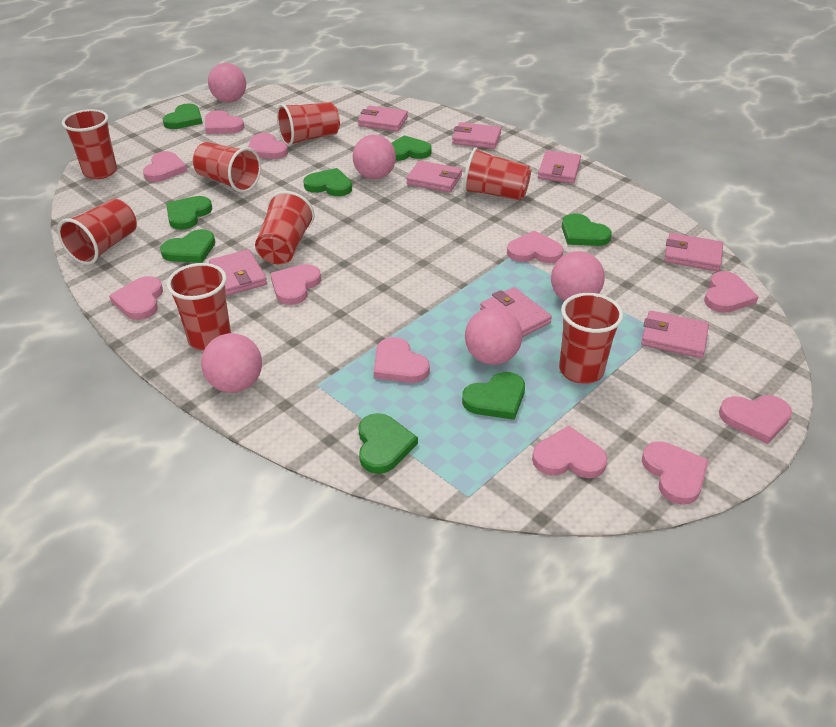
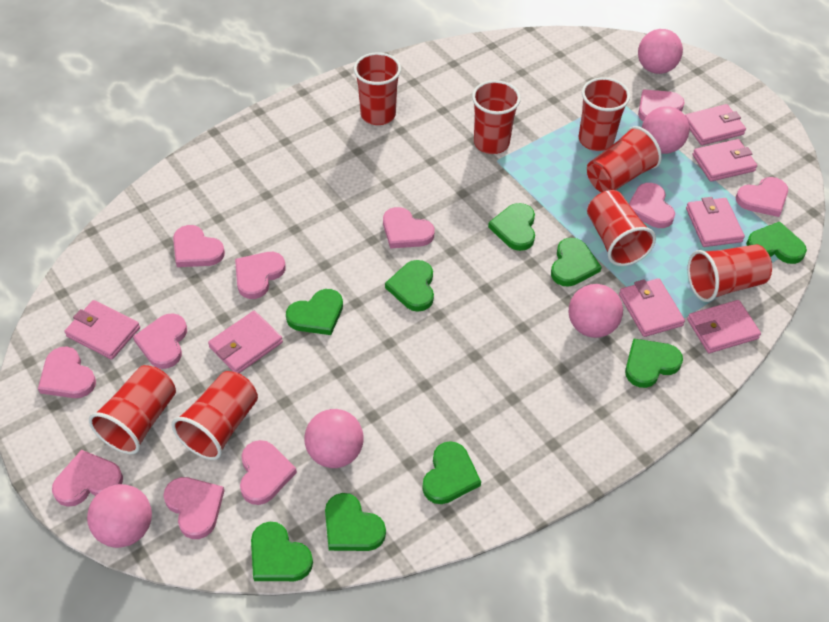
green heart: [160,229,215,263] [163,103,203,129] [166,196,212,230] [303,168,352,196] [358,413,418,474] [391,135,432,161] [462,372,525,420] [562,213,612,246] = 8 -> [251,522,313,581] [286,289,343,335] [325,493,386,551] [385,260,434,312] [422,441,481,504] [488,203,535,251] [551,238,602,287] [625,339,683,388] [746,221,807,264] = 9
pink wallet: [209,249,267,296] [358,106,408,131] [406,161,462,193] [452,122,501,149] [480,287,552,337] [538,150,581,184] [641,310,709,358] [664,233,723,271] = 8 -> [64,300,140,360] [208,311,283,373] [619,278,685,337] [685,104,746,146] [686,197,745,247] [687,300,761,353] [693,139,757,182] = 7

